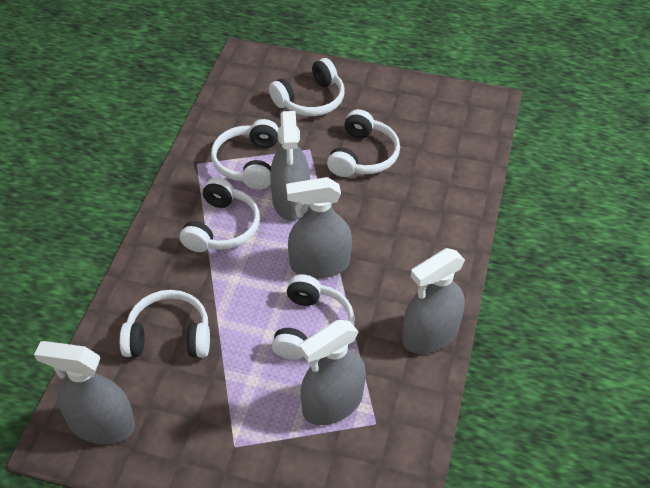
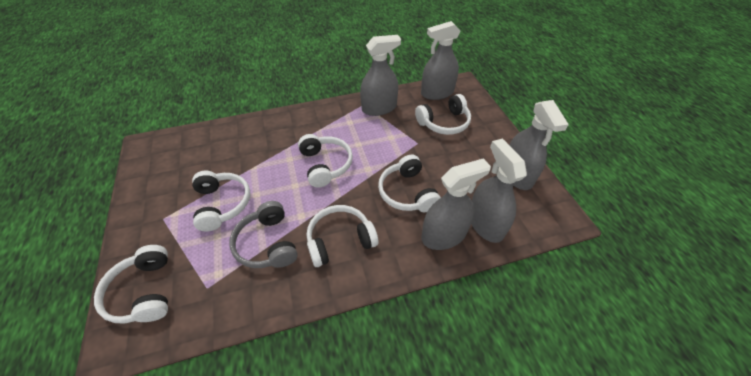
grey headphones: none = 0 -> [229,201,298,268] = 1

